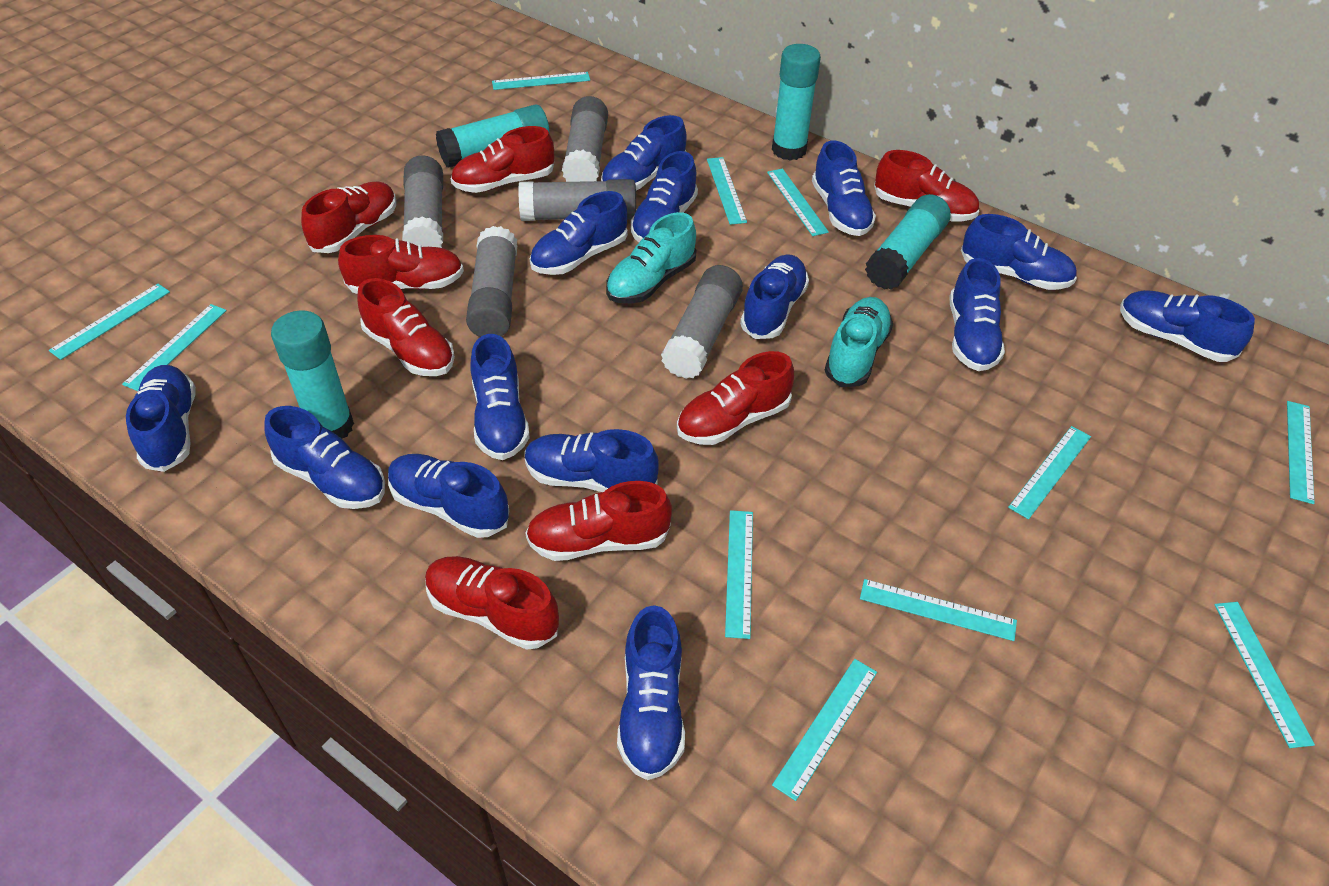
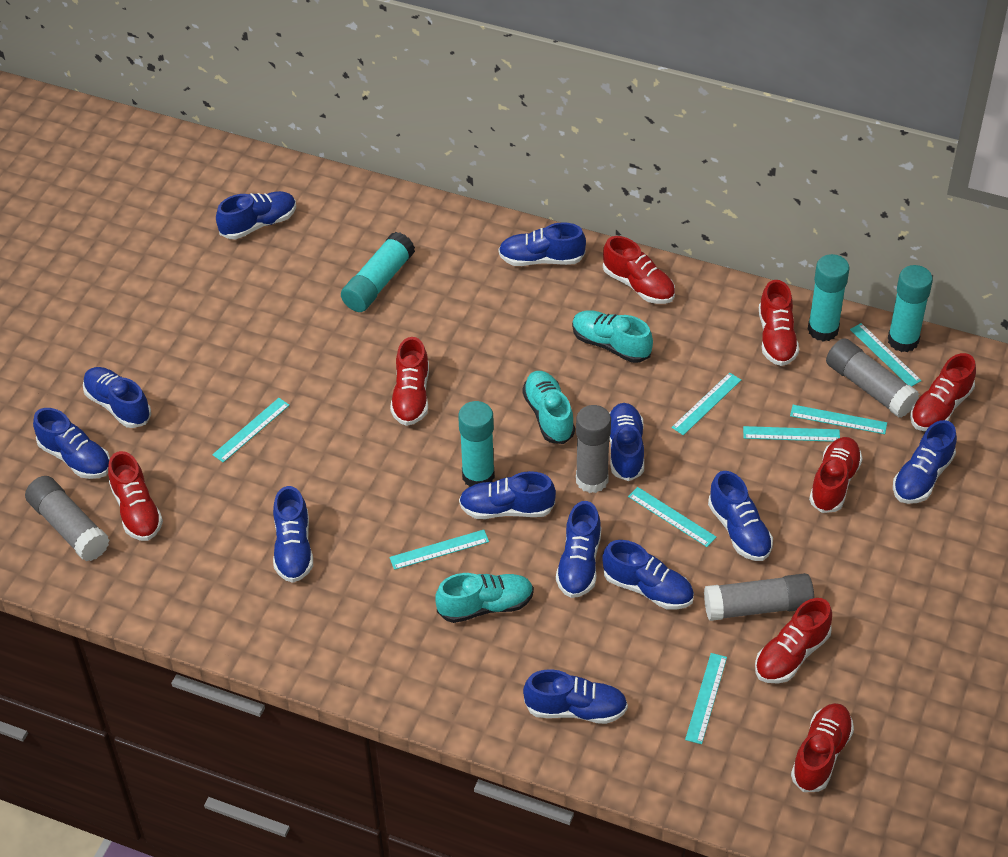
blue shoe: [126,365,196,472] [264,406,385,509] [388,454,509,538] [471,334,530,460] [525,429,659,492] [530,191,628,275] [601,115,687,190] [617,605,685,780] [631,151,698,242] [740,254,809,339] [812,141,876,236] [949,258,1005,371] [961,214,1077,290] [1120,290,1255,362] = 14 -> [33,408,110,479] [83,367,151,428] [216,191,296,239] [273,486,313,583] [459,471,556,519] [498,222,586,266] [523,669,628,724] [556,501,601,598] [602,540,694,610] [609,403,644,481] [708,471,773,561] [893,420,957,504] = 12
grey glue stick: [402,156,443,248] [466,226,517,337] [518,179,636,221] [562,96,608,182] [661,265,743,379] = 5 -> [25,476,109,561] [576,405,611,493] [704,573,814,621] [826,338,919,418] = 4
turquoise ruler: [49,284,170,360] [122,304,227,391] [492,72,590,90] [707,157,747,225] [725,510,753,639] [767,168,829,236] [772,659,877,801] [860,579,1017,641] [1008,426,1091,519] [1214,602,1315,748] [1287,401,1315,504] = 11 -> [212,398,290,462] [389,530,489,570] [628,487,716,547] [671,372,741,435] [685,653,727,744] [743,426,840,442] [790,405,887,434] [850,323,922,387] = 8
turquoise shoe: [606,212,697,303] [824,297,893,387] = 2 -> [435,573,534,623] [522,371,575,444] [572,310,653,363] = 3

